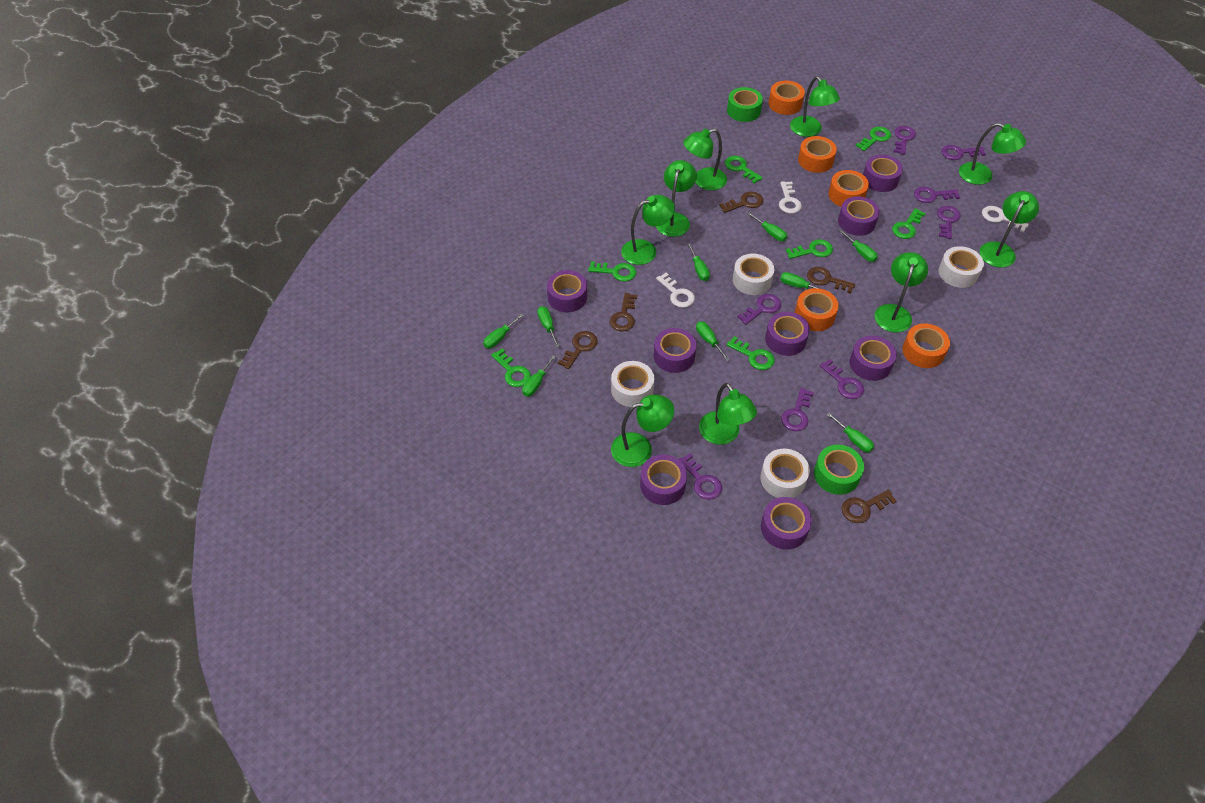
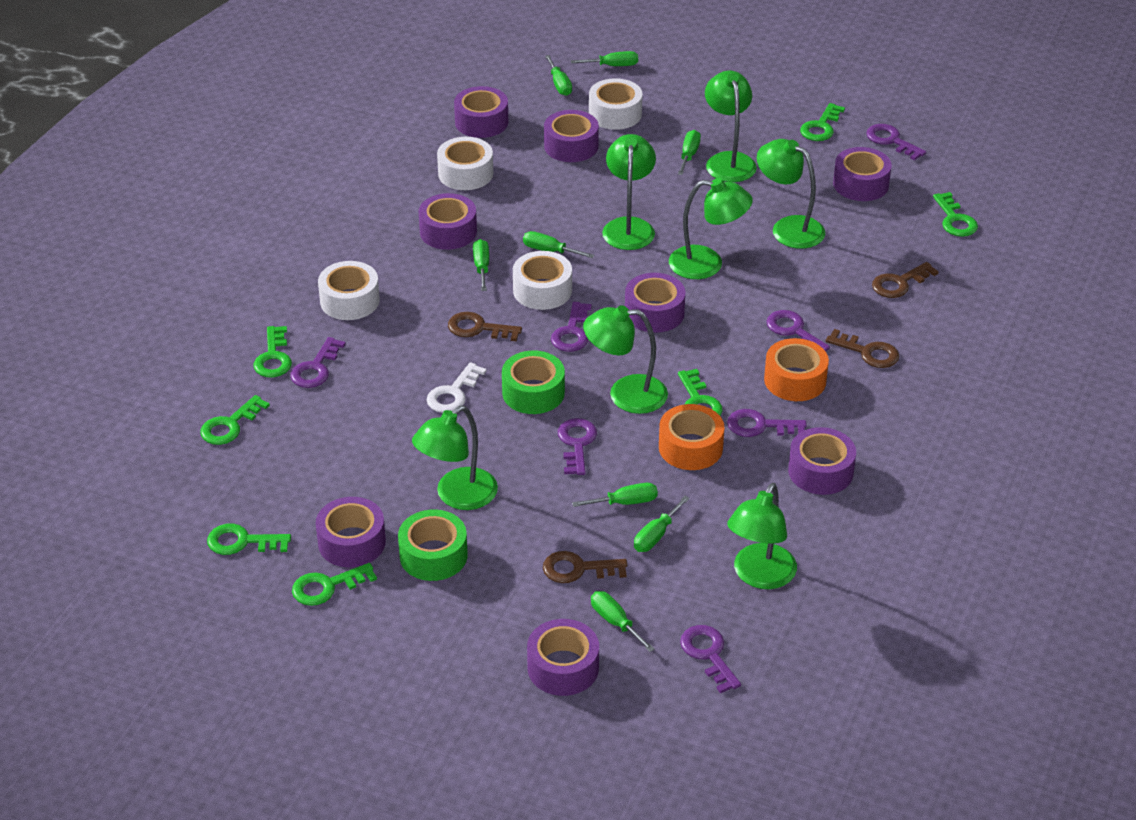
brown key: [558,331,598,369] [610,293,637,331] [719,191,763,213] [807,267,855,293] [842,490,897,523] = 5 -> [448,312,522,341] [543,551,627,583] [826,329,899,368] [872,262,939,298] = 4
green lamp: [611,394,674,467] [621,195,675,265] [656,160,697,237] [683,128,727,190] [699,383,757,445] [790,76,840,137] [875,252,928,332] [959,123,1026,185] [980,191,1039,268] = 9 -> [412,406,498,510] [583,305,668,414] [602,134,656,250] [669,178,753,279] [705,71,757,182] [727,483,797,589] [757,139,825,249] = 7
green screwdriver: [483,314,524,348] [522,355,556,397] [537,306,560,348] [687,243,710,281] [696,321,730,361] [748,212,787,241] [780,272,831,293] [826,413,874,453] [839,230,878,262] = 9 -> [473,239,489,291] [523,231,594,258] [545,55,572,96] [571,51,638,66] [572,483,658,507] [591,591,655,652] [634,496,690,552] [678,130,701,175] = 8
orange tape: [769,81,805,115] [795,288,839,331] [798,136,837,173] [828,170,869,207] [902,323,950,368] = 5 -> [659,404,724,470] [764,338,829,401] = 2
purple key: [679,453,722,500] [737,294,781,325] [781,388,814,431] [820,359,864,399] [894,126,916,155] [914,187,960,203] [937,206,961,239] [941,145,986,160] = 8 -> [290,337,346,388] [551,302,592,352] [558,418,597,475] [680,625,741,693] [727,409,807,437] [766,310,830,351] [866,124,926,160] = 7
white key: [656,272,695,308] [779,181,802,214] [982,206,1029,232] = 3 -> [427,362,486,413] = 1

